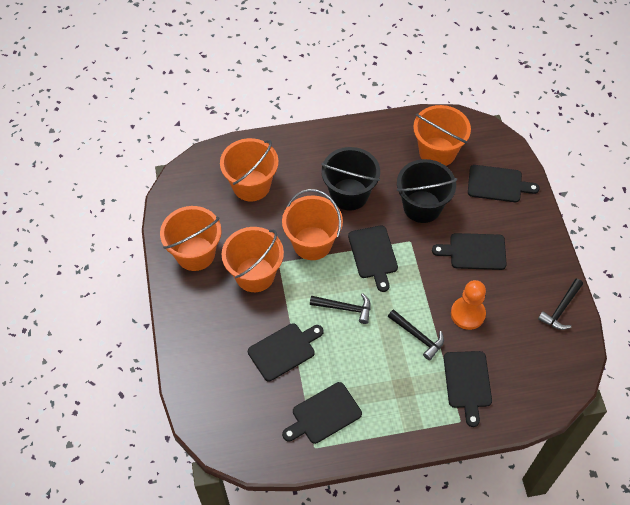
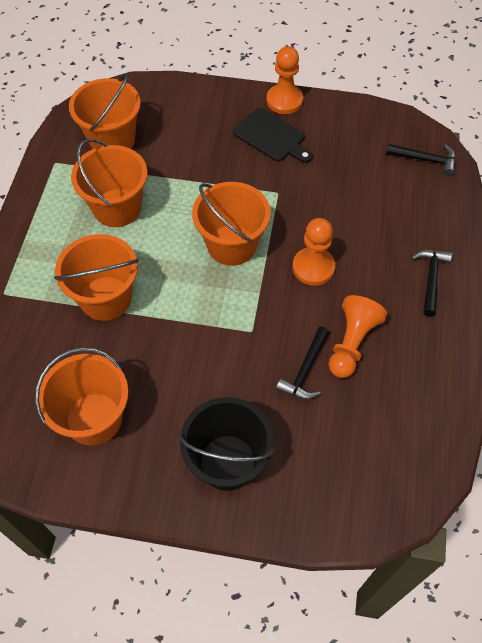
black bucket: [321,147,380,210] [397,159,457,223] = 2 -> [178,397,275,491] = 1
black cutting board: [248,323,323,381] [282,382,362,444] [348,226,398,292] [432,233,507,270] [444,351,492,427] [468,165,540,202] = 6 -> [233,108,313,163] = 1
orange pawn: [451,280,486,330] = 1 -> [266,46,303,114] [293,218,335,286] [329,295,387,378] = 3

